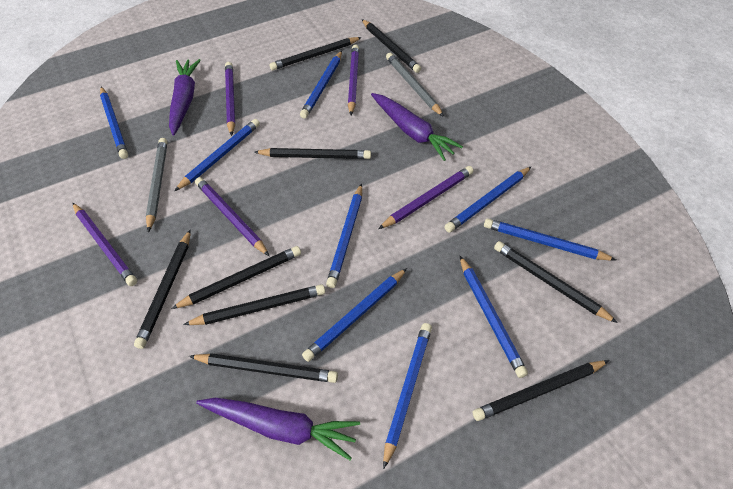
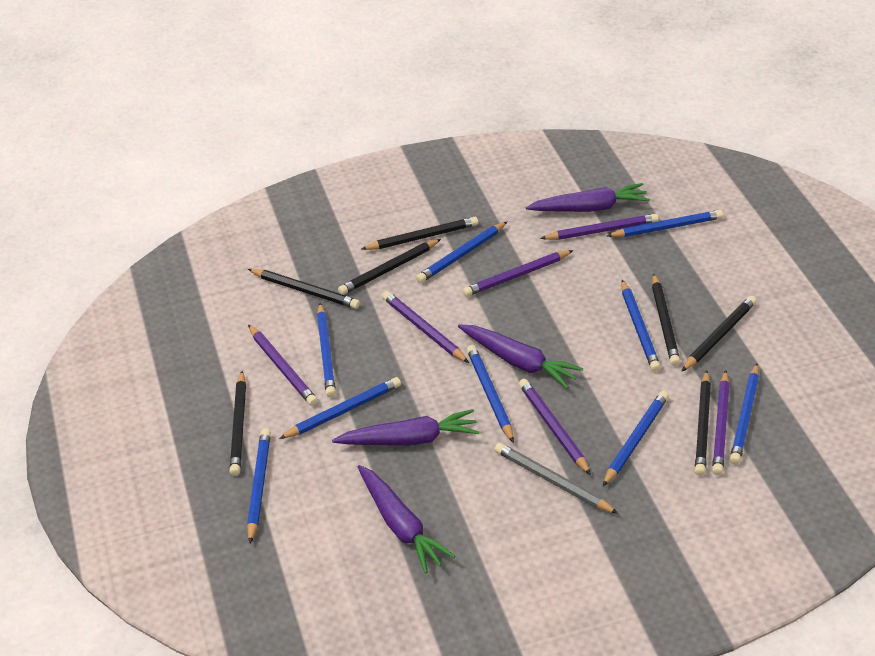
black pencil: [134,229,191,349] [171,246,301,309] [183,284,325,325] [189,353,338,383] [254,148,371,159] [269,37,362,70] [362,19,421,73] [473,360,609,421] [494,241,618,323] = 9 -> [230,371,246,476] [248,269,360,309] [338,239,441,295] [361,217,478,250] [652,273,680,366] [681,296,757,372] [695,370,711,476] = 7
grey pencil: [146,138,167,233] [386,53,444,117] = 2 -> [495,443,619,514] = 1
purple carrot: [169,59,201,136] [196,398,360,460] [371,93,463,161] = 3 -> [332,409,479,446] [358,465,455,574] [458,325,583,389] [526,183,650,212] = 4
purple pencil: [73,203,137,286] [195,177,269,256] [225,62,235,136] [348,44,359,115] [378,166,474,229] = 5 -> [248,325,318,406] [382,291,469,363] [463,250,573,297] [519,379,591,475] [540,214,659,240] [712,370,730,475] = 6

